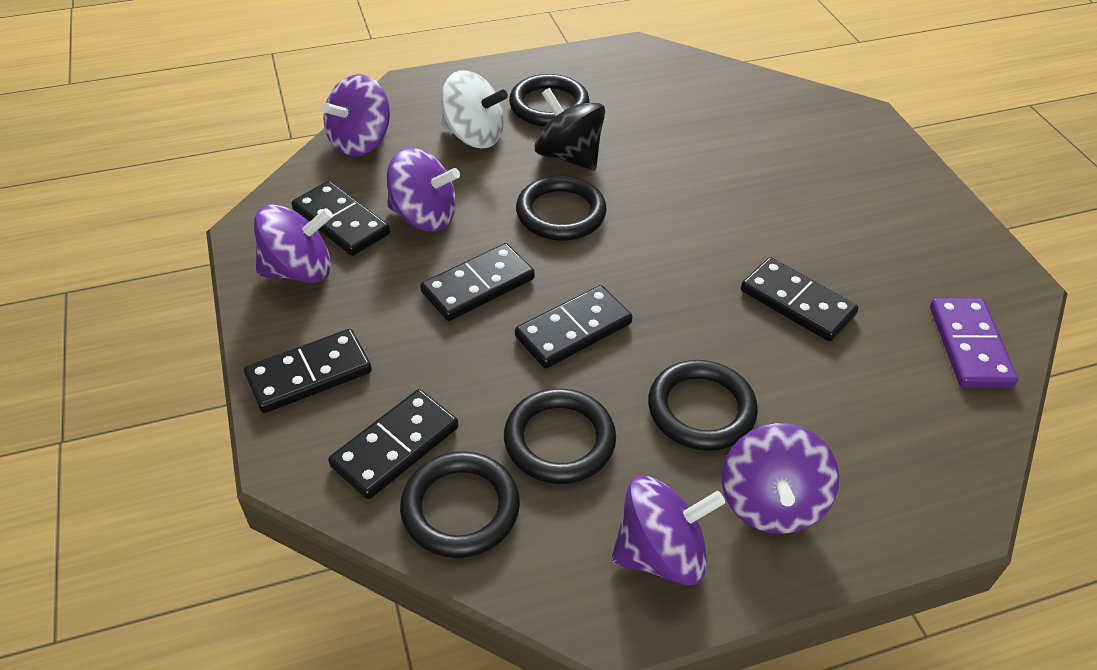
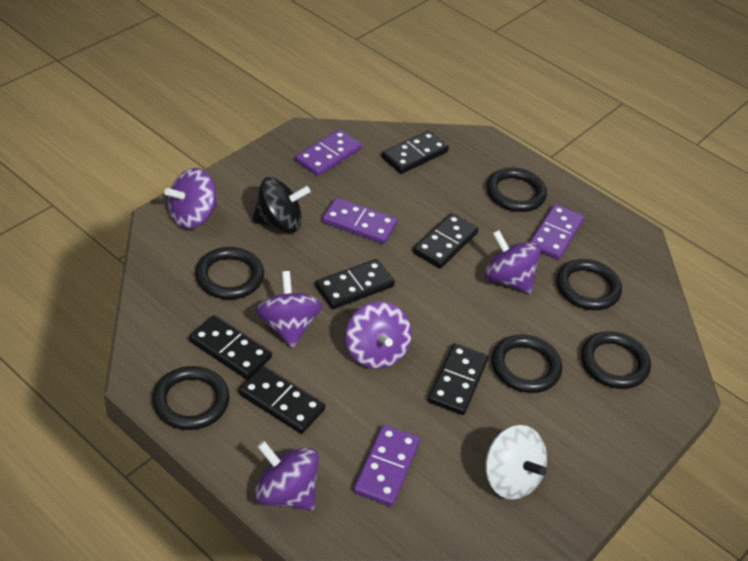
black ring: [400,451,520,558] [504,388,616,484] [509,74,589,127] [516,176,607,241] [648,360,758,451] = 5 -> [152,366,229,430] [195,247,264,299] [487,167,547,212] [492,334,562,393] [556,259,622,310] [581,331,651,389] = 6
purple domino: [930,298,1018,388] = 1 -> [295,129,362,176] [322,197,397,244] [354,425,420,507] [530,204,584,260] = 4

